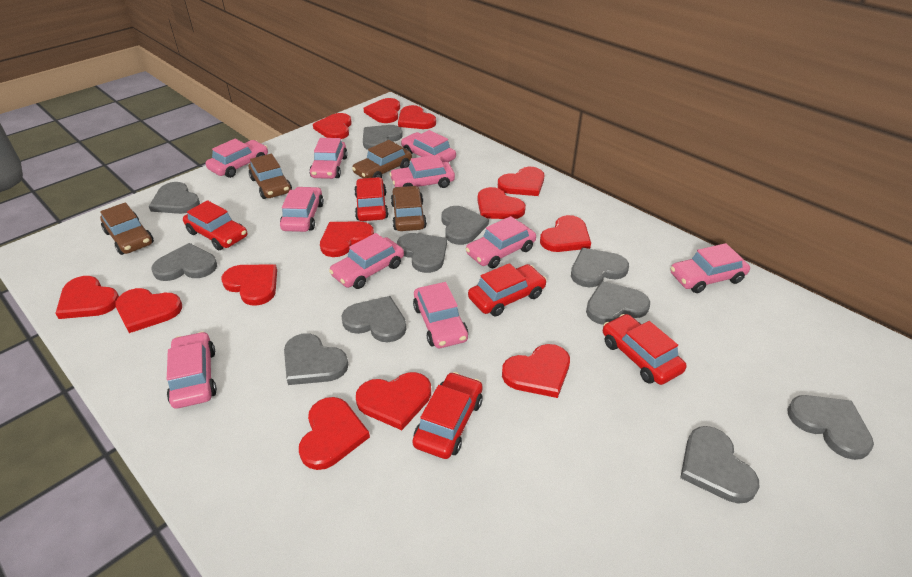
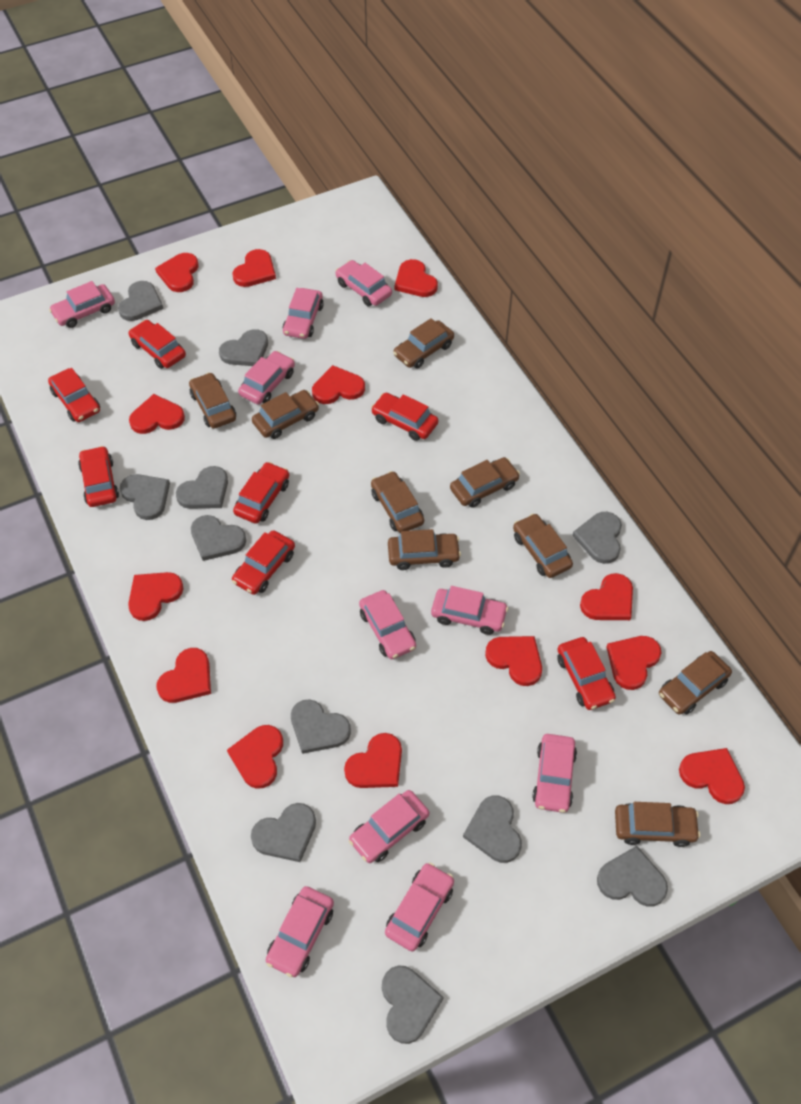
brown car: [100,202,154,255] [249,154,292,199] [352,140,412,178] [391,186,427,231] = 4 -> [189,373,236,429] [252,390,319,439] [371,471,424,533] [388,529,461,570] [393,318,454,369] [450,457,520,508] [513,514,573,578] [615,802,700,847] [659,651,732,715] = 9
red car: [183,200,247,250] [354,177,389,221] [412,372,483,459] [468,263,547,316] [603,314,687,385] = 5 -> [48,368,100,422] [78,446,119,507] [129,320,186,369] [232,530,295,595] [233,462,289,523] [371,393,438,441] [557,637,616,710] = 7

